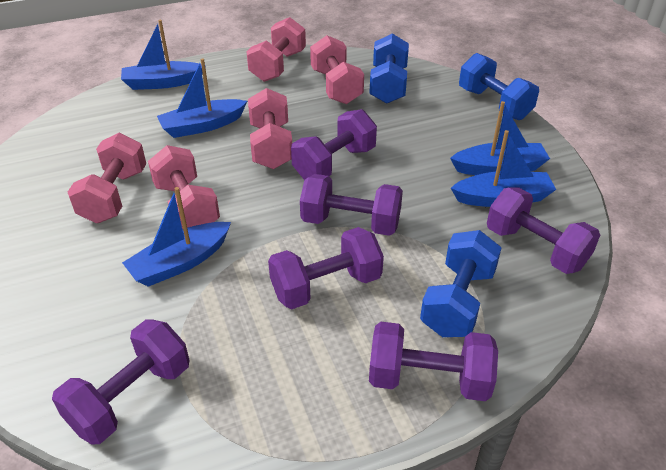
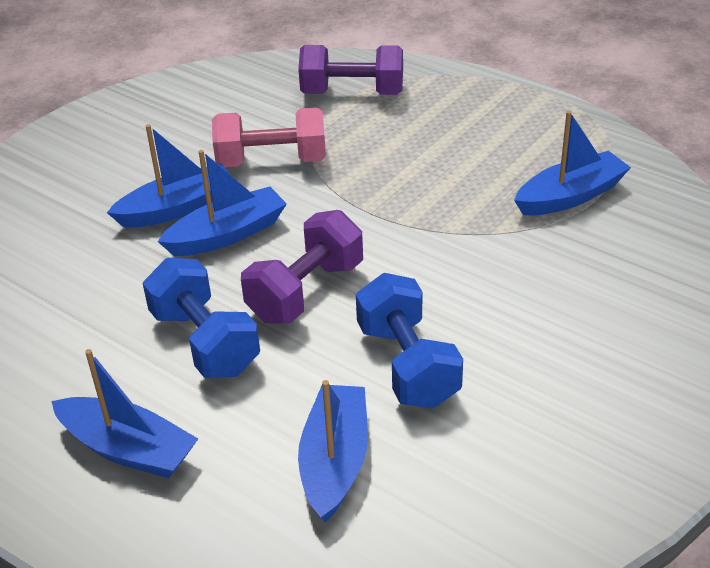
blue dumbbell: [369,34,409,104] [420,230,501,337] [459,53,539,120] = 3 -> [142,258,260,378] [356,273,463,408] = 2
pink dumbbell: [68,133,146,223] [148,145,220,229] [247,17,306,82] [248,88,292,169] [310,35,364,104] = 5 -> [212,107,326,167] = 1
purple dumbbell: [52,319,189,444] [268,227,384,309] [291,109,377,180] [300,174,403,236] [369,322,498,401] [487,187,600,274] = 6 -> [241,210,363,324] [298,45,403,95] = 2

